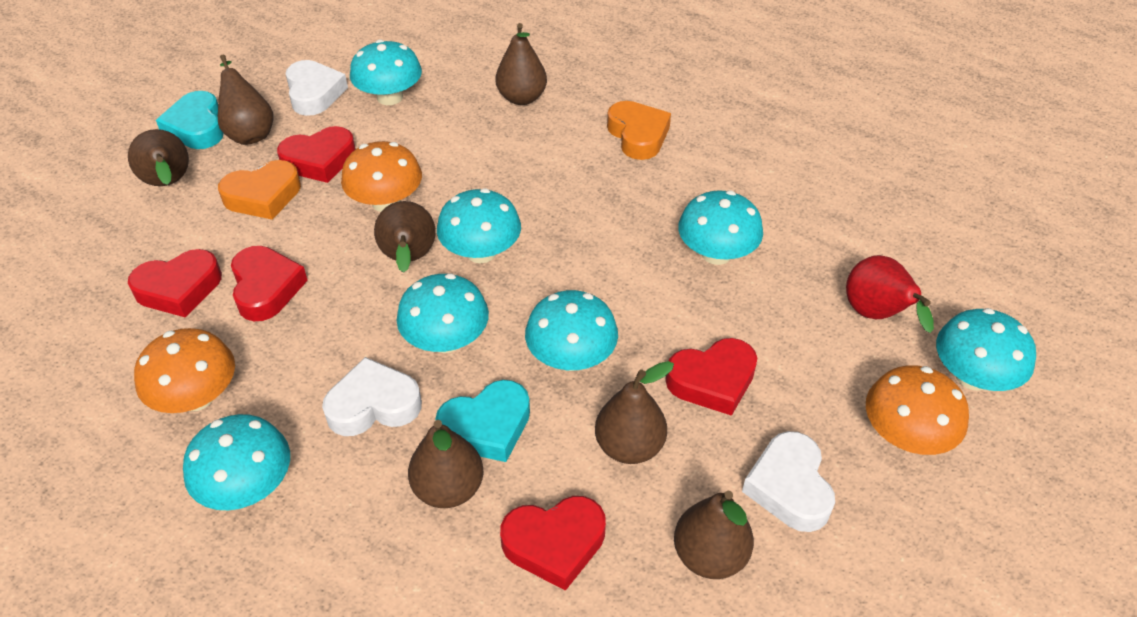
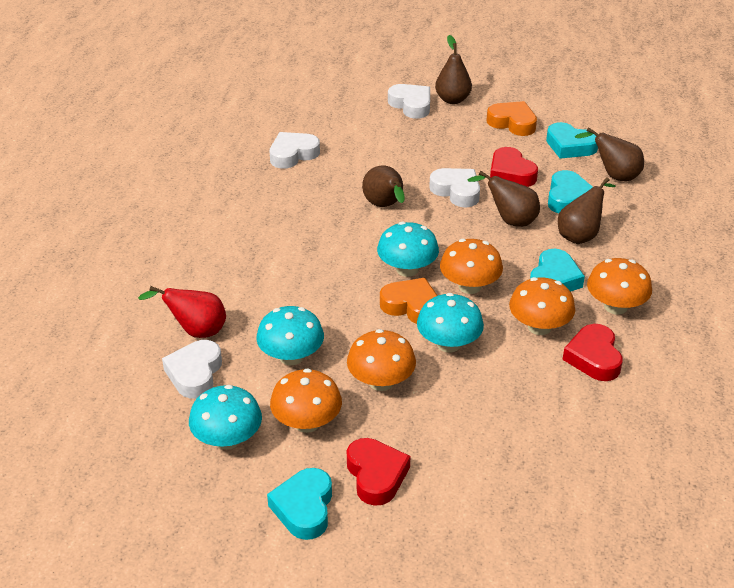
brown pear: [128,129,189,186] [218,55,273,145] [374,201,436,273] [408,420,484,508] [495,23,547,105] [595,361,674,464] [674,491,754,579] = 7 -> [362,166,405,207] [435,35,472,104] [467,171,540,227] [558,177,616,244] [575,127,644,181] = 5
orange mushroom: [134,328,235,413] [341,141,422,212] [866,366,969,455] = 3 -> [270,368,342,433] [347,329,416,391] [440,239,503,294] [509,277,575,335] [587,258,652,315] = 5
red heart: [128,249,222,317] [231,246,308,321] [277,126,356,183] [500,496,606,591] [665,338,757,416] = 5 -> [347,438,411,506] [490,147,538,187] [563,324,623,381] = 3
turquoise heart: [156,91,224,149] [435,380,530,462] = 2 -> [267,468,332,540] [530,249,585,291] [546,122,598,159] [548,170,593,213] = 4
turquoise mushroom: [183,414,290,510] [350,40,422,105] [397,273,489,353] [437,188,521,263] [525,290,618,371] [678,190,763,265] [936,308,1036,391] = 7 -> [189,385,262,450] [256,306,324,366] [377,222,439,277] [417,293,484,353] = 4
white heart: [286,60,348,116] [322,357,422,436] [742,431,835,532] = 3 -> [162,340,222,398] [270,132,320,169] [388,84,430,119] [429,168,480,207] = 4

